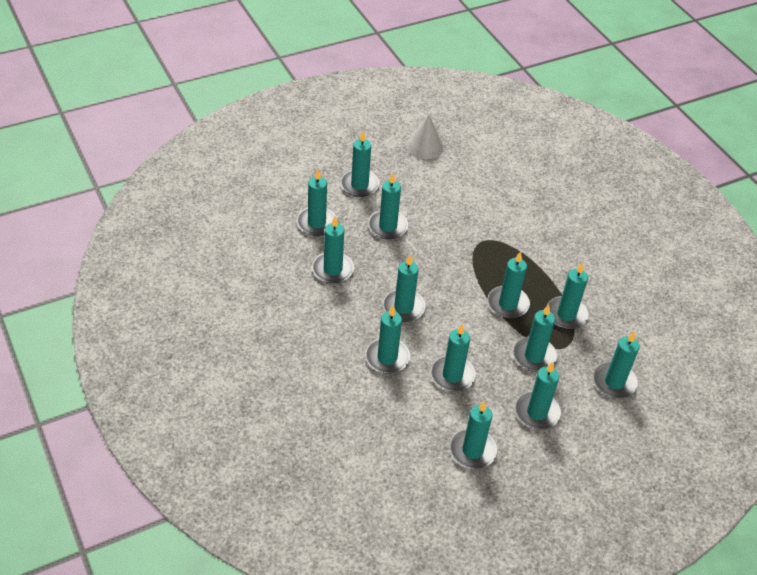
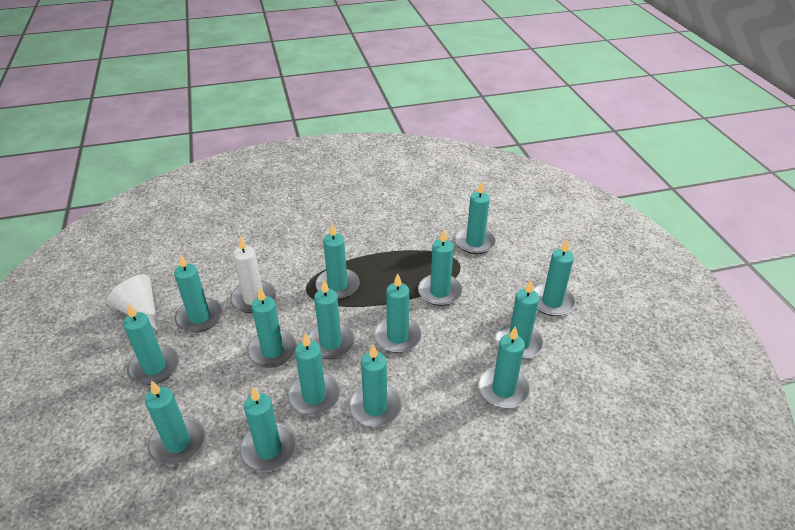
turquoise candle: [297,170,337,236] [312,216,354,283] [341,131,379,197] [365,306,410,373] [368,173,408,239] [383,255,426,322] [431,324,476,392] [450,400,497,469] [488,251,530,318] [513,304,557,372] [515,362,561,429] [547,262,589,329] [593,332,640,398] = 13 -> [123,304,179,385] [145,380,205,465] [174,254,222,332] [240,387,297,472] [247,288,297,368] [288,333,340,415] [308,280,355,359] [315,223,360,299] [349,345,402,427] [374,274,422,353] [418,230,463,306] [455,181,496,254] [478,326,531,408] [495,280,544,359] [533,240,576,316] = 15
white candle: none = 0 -> [230,236,276,313] = 1

